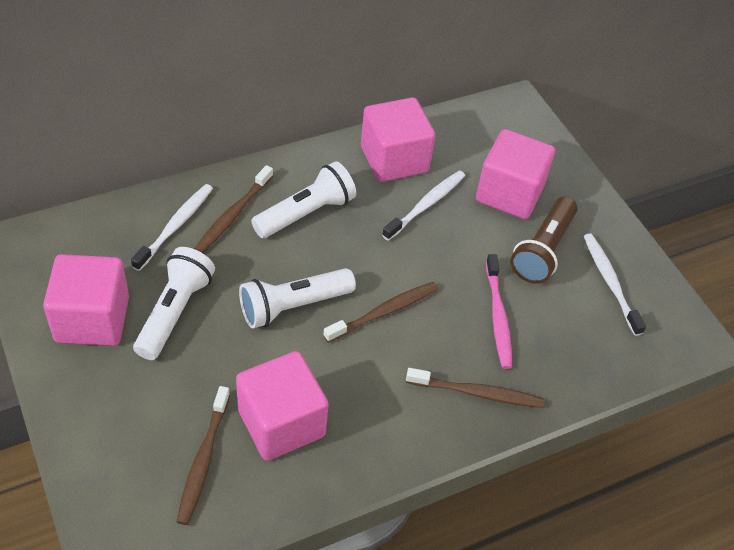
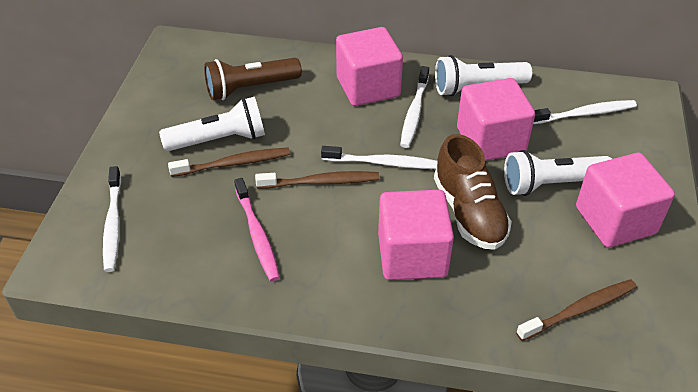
brown shoe: none = 0 -> [434,134,512,250] = 1
brown toothbrush: [177,386,230,525] [194,165,273,253] [323,282,438,343] [406,368,544,408] = 4 -> [168,148,290,177] [255,171,379,189] [516,279,637,341] = 3
white toothbrush: [131,184,213,271] [382,171,465,241] [584,233,646,336] = 3 -> [103,166,121,272] [321,146,437,169] [400,66,429,148] [533,100,637,124] = 4

